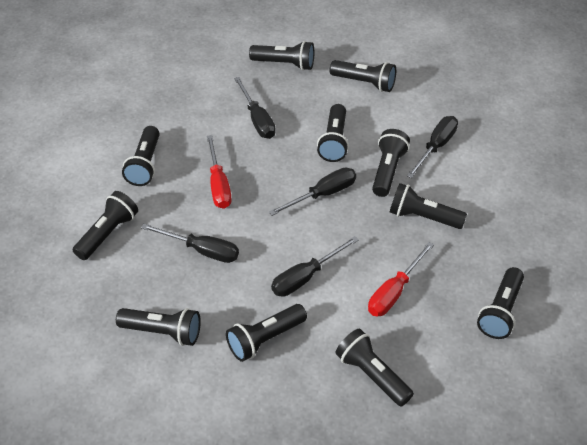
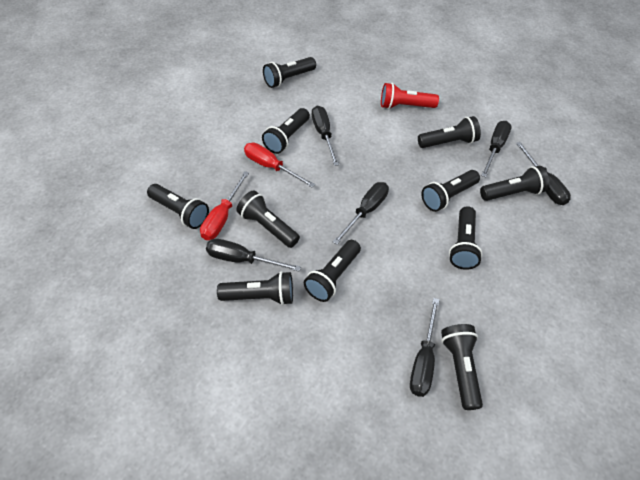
black screwdriver: [141,224,239,263] [234,77,276,139] [269,168,356,216] [271,236,359,297] [407,116,458,178] = 5 -> [206,239,301,272] [312,106,339,166] [333,182,389,245] [410,298,440,397] [481,121,512,177] [516,142,571,205] = 6
red flashlight: none = 0 -> [381,83,439,109] = 1

